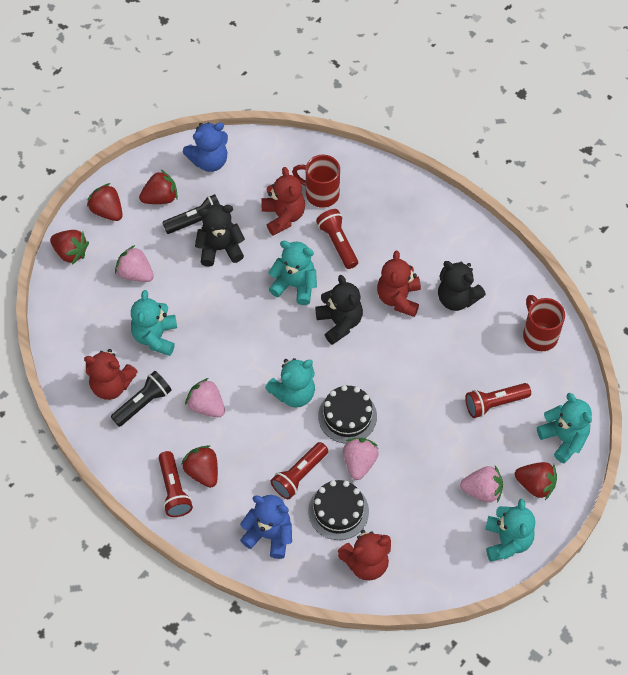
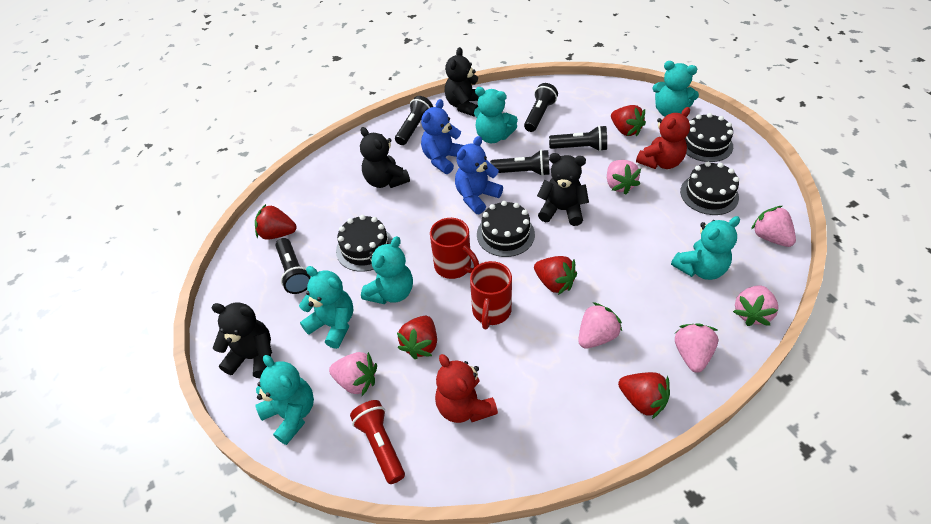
black cake: [308,480,369,540] [318,385,377,444] = 2 -> [336,215,393,272] [477,201,535,257] [680,162,739,215] [685,113,733,162] = 4
black flashlight: [111,371,172,427] [162,194,220,234] = 2 -> [276,238,311,294] [395,96,433,145] [490,150,550,176] [524,83,558,132] [549,125,607,151] = 5
black teddy bear: [195,204,245,267] [315,275,363,345] [438,261,486,311] = 3 -> [211,302,272,378] [360,127,410,188] [445,47,479,117] [537,153,589,226] = 4
pink strawberry: [115,245,154,282] [185,378,225,417] [343,438,379,480] [460,466,503,503] = 4 -> [329,352,377,396] [578,302,622,349] [607,160,641,195] [675,323,718,373] [733,285,778,326] [751,206,796,247] = 6
red flashlight: [158,451,193,517] [271,442,328,499] [316,209,358,269] [465,383,531,418] = 4 -> [350,400,405,484] = 1
red teddy bear: [84,349,138,400] [262,167,305,236] [338,530,391,581] [377,251,421,317] = 4 -> [435,354,498,423] [636,107,690,169] = 2
turquoise teddy bear: [131,290,177,356] [265,358,315,408] [268,241,317,305] [485,499,535,562] [537,393,592,463] = 5 -> [255,355,314,445] [299,266,353,349] [361,236,413,304] [474,87,518,143] [652,61,699,117] [671,216,740,280] = 6

